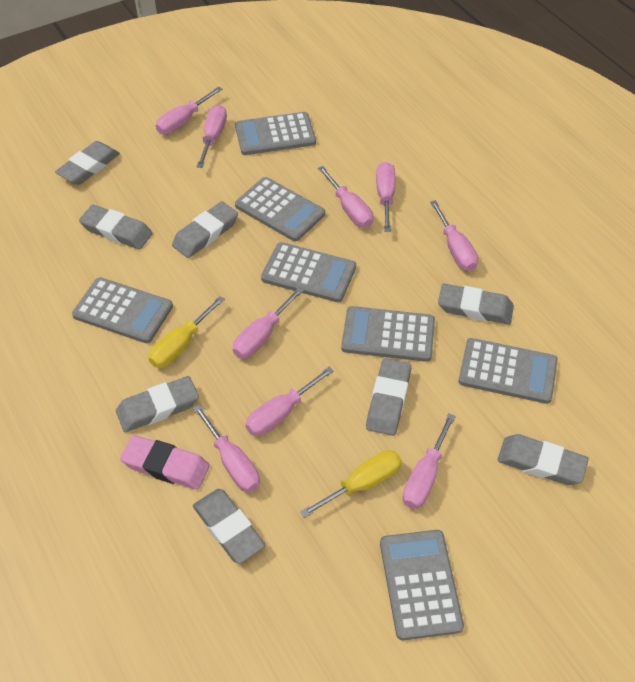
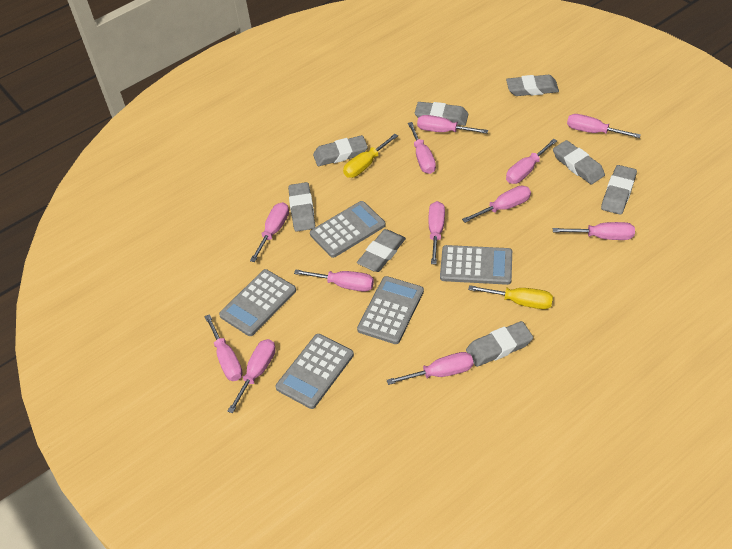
grey calculator: [72,277,173,343] [235,112,316,155] [235,177,325,241] [261,242,356,302] [341,306,435,362] [380,530,464,640] [458,338,558,404] = 7 -> [219,269,296,336] [275,334,354,409] [310,201,386,258] [357,276,424,344] [440,245,512,285] = 5
pink eraser: [120,435,210,490] = 1 -> none = 0
pink screwdriver: [156,86,222,135] [193,405,260,492] [197,105,227,168] [233,287,304,359] [245,367,334,436] [318,166,373,228] [376,162,395,232] [403,413,456,509] [430,200,478,271] = 9 -> [204,314,243,381] [227,339,276,413] [250,202,289,262] [294,269,374,292] [387,352,473,385] [408,122,436,174] [417,115,488,134] [429,201,445,264] [462,186,531,223] [506,139,557,184] [553,222,635,240] [567,114,641,138] = 12

